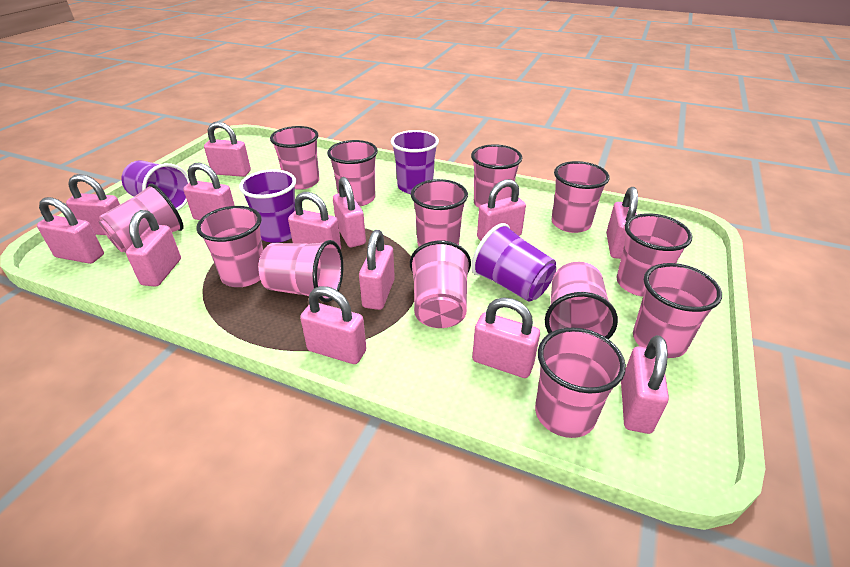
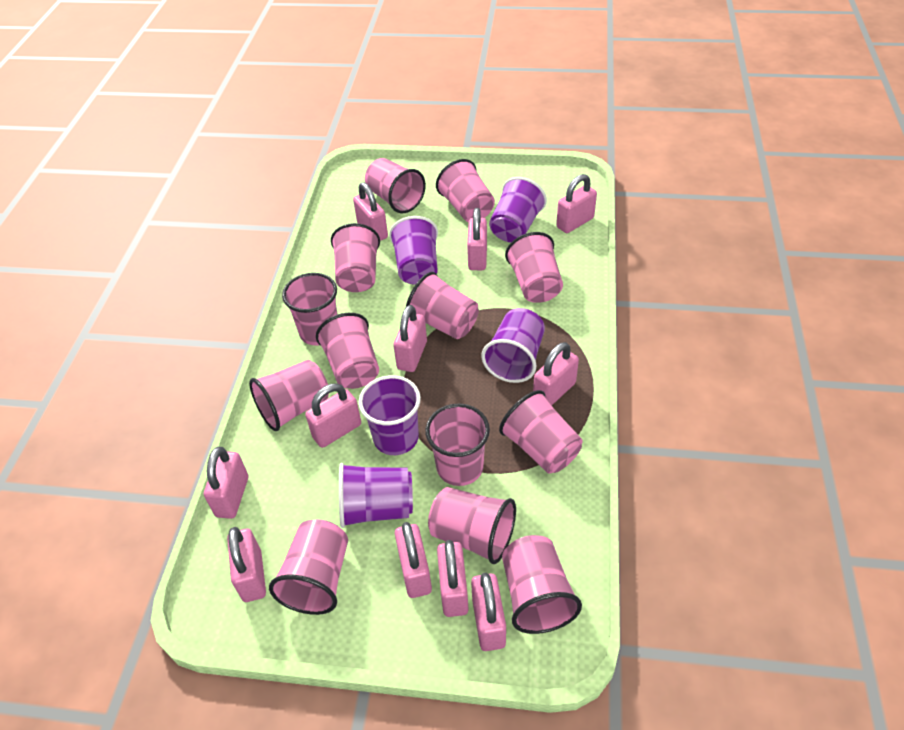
pink padlock: [37,197,104,264] [66,174,120,235] [126,210,181,287] [183,163,235,220] [204,121,251,177] [288,192,341,250] [300,286,366,364] [333,177,366,247] [359,230,395,310] [472,297,540,378] [477,179,526,241] [606,187,638,259] [621,335,669,434] = 13 -> [204,447,248,519] [227,527,266,602] [305,383,361,448] [353,182,388,241] [393,305,427,372] [395,522,432,598] [437,540,469,617] [467,208,487,270] [471,573,506,651] [533,342,579,405] [556,174,597,233] = 11
purple cup: [122,160,190,211] [239,169,296,243] [391,130,439,194] [471,223,556,302] = 4 -> [339,463,413,528] [359,375,421,455] [389,216,438,285] [482,308,545,383] [489,177,547,243] = 5

